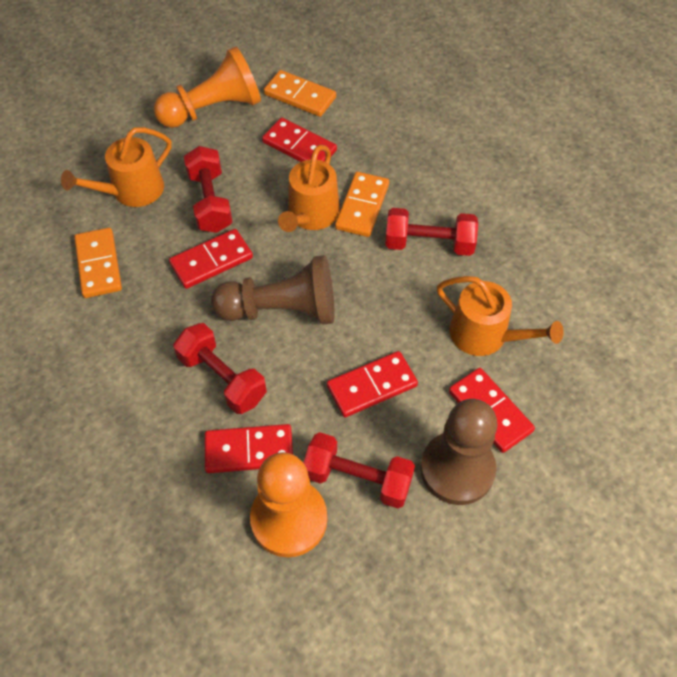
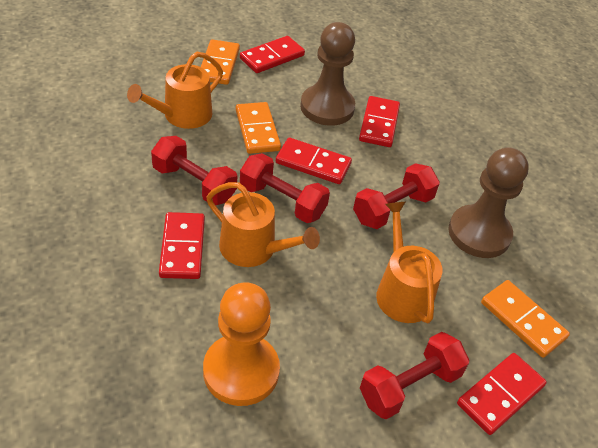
orange pawn: [154,46,261,128] [250,452,327,557] = 2 -> [203,282,280,406] = 1

